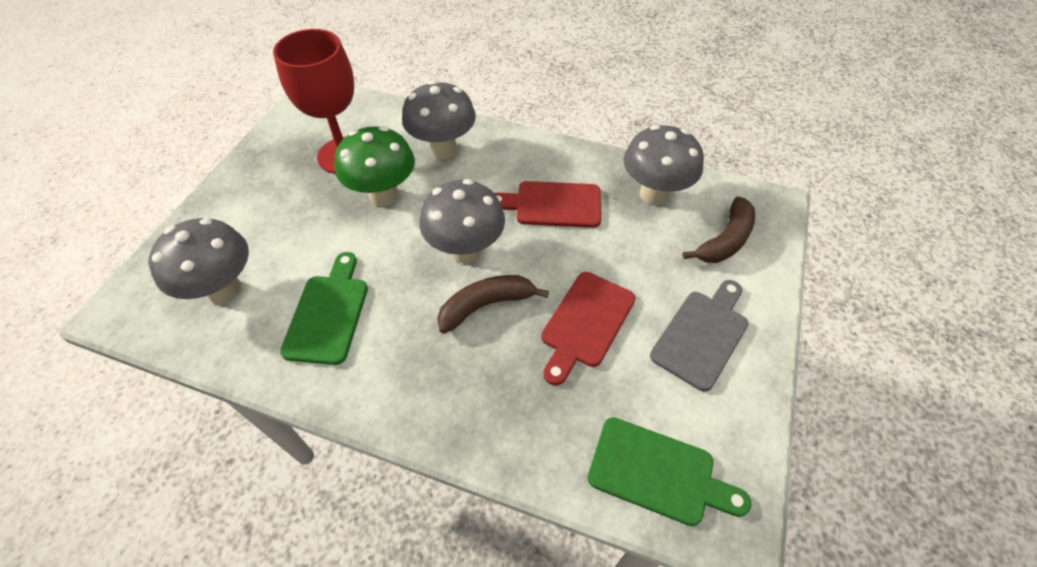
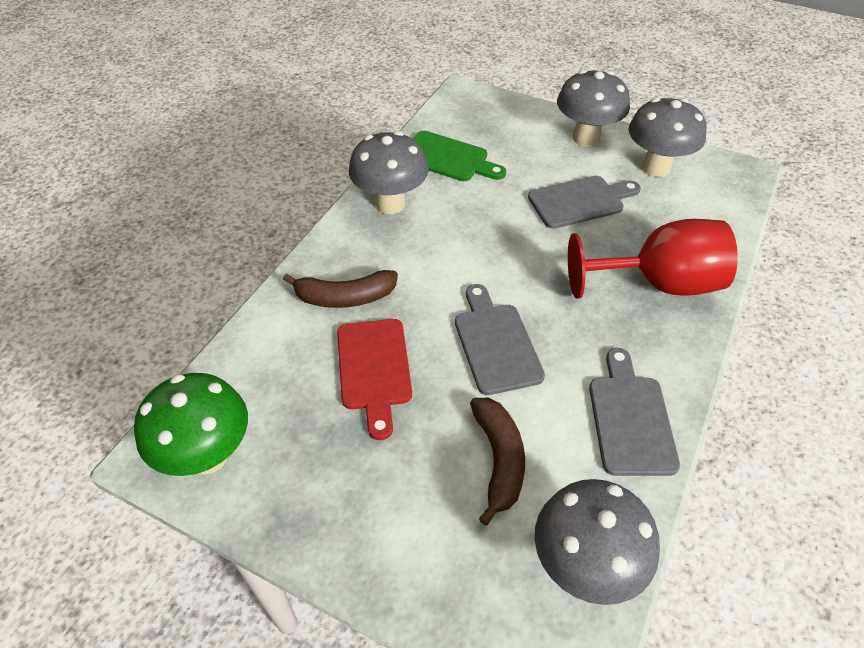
green cutting board: [280,252,368,365] [587,417,751,526] = 2 -> [413,131,506,181] = 1
grey cutting board: [650,280,748,392] = 1 -> [455,284,545,395] [528,176,641,229] [589,348,680,476] = 3
red cutting board: [494,181,601,228] [541,272,635,386] = 2 -> [337,319,412,440] = 1

